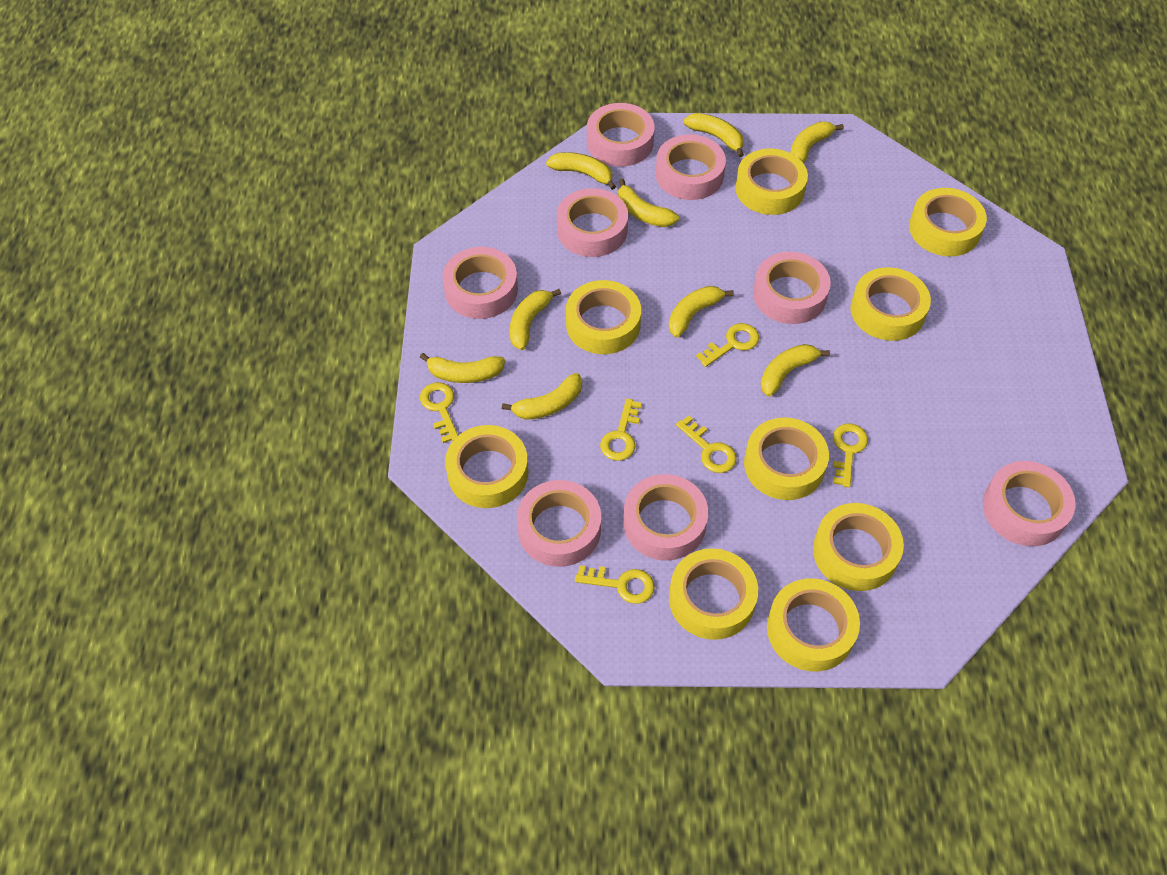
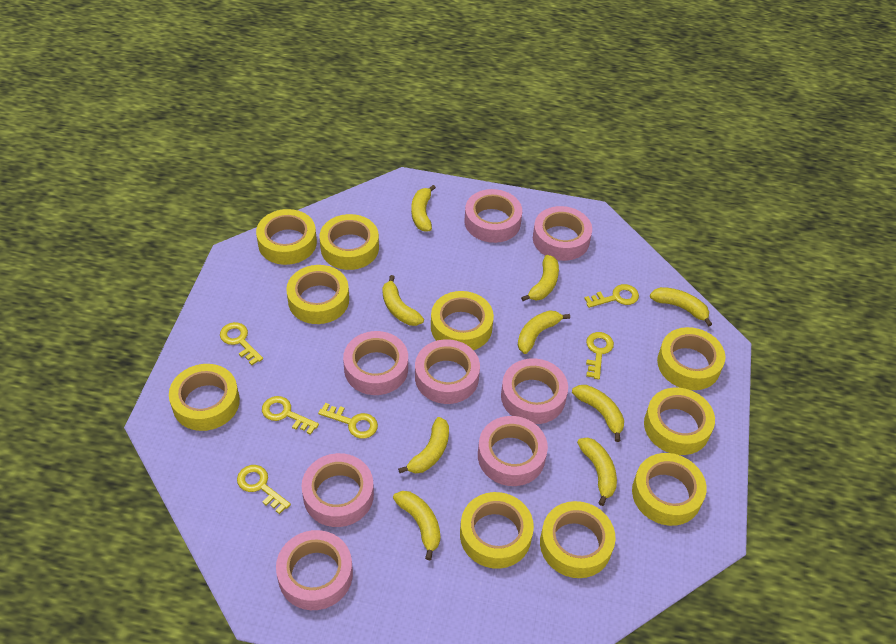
yellow tape: [445,425,528,508] [566,280,641,354] [669,548,758,640] [735,149,808,215] [744,417,829,500] [767,578,860,671] [813,503,904,591] [851,267,931,341] [909,188,987,256] = 9 -> [169,364,240,431] [256,209,317,265] [286,265,349,324] [319,214,379,270] [431,291,494,350] [460,492,534,569] [540,501,615,578] [632,453,707,526] [644,388,715,455] [657,327,725,390] = 10

